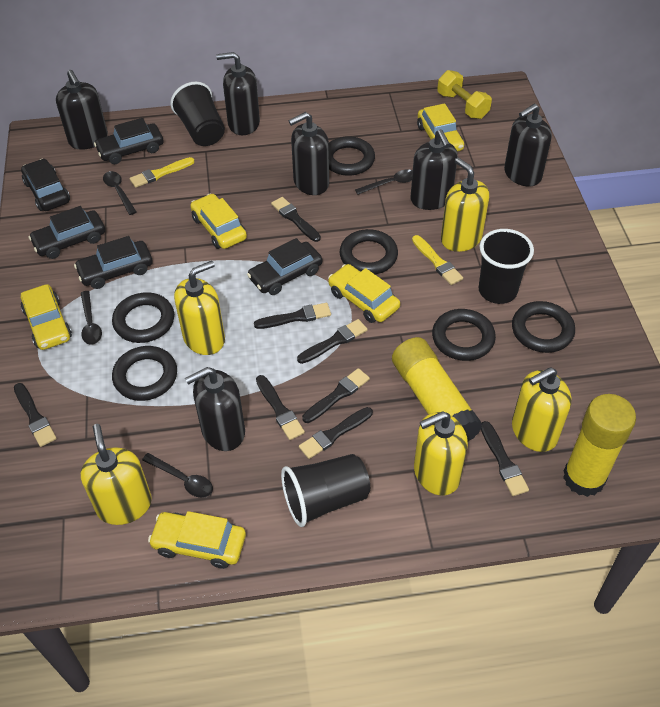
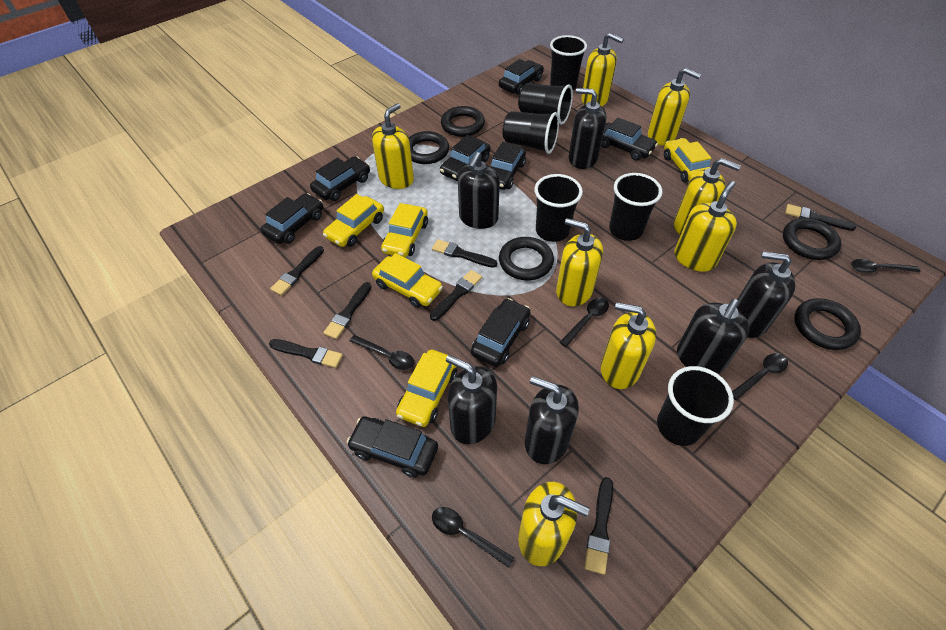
black brush: [14,383,57,447] [254,303,331,329] [256,375,305,440] [271,197,321,242] [297,319,368,364] [299,407,373,459] [302,368,370,423] [481,421,529,496] = 8 -> [269,339,343,368] [270,246,324,296] [323,282,372,339] [430,270,482,321] [432,239,497,268] [584,477,613,575] [785,204,856,231] = 7
black car: [21,159,70,211] [29,206,105,259] [74,236,153,289] [94,118,163,164] [247,238,322,295] = 5 -> [260,193,323,244] [310,156,370,201] [347,416,438,478] [440,135,491,181] [471,298,530,367] [491,142,526,190] [499,59,544,95] [601,118,658,161] = 8
black cup: [170,82,225,146] [281,454,370,527] [478,229,534,304] = 3 -> [502,111,559,154] [518,83,573,125] [534,174,583,242] [550,35,587,90] [609,173,662,241] [657,366,734,446] = 6
black ring: [112,292,174,343] [112,346,177,401] [329,136,375,176] [340,229,398,274] [432,309,496,361] [512,301,575,353] = 6 -> [409,131,449,164] [441,106,485,137] [499,237,554,280] [783,218,841,260] [794,298,861,350] = 5
black spoon: [81,291,102,345] [103,171,137,215] [142,453,213,498] [355,169,413,195] = 4 -> [350,335,414,370] [432,507,514,568] [559,298,609,347] [732,353,788,400] [851,259,921,273] = 5
yellow brush: [130,157,195,188] [412,235,463,285] = 2 -> none = 0
yellow dumbbell: [437,70,492,119] = 1 -> none = 0
yellow glue stick: [392,337,482,442] [563,394,636,497] = 2 -> none = 0
yellow soap dispenser: [81,424,152,525] [174,261,225,355] [414,411,468,496] [441,158,489,252] [512,367,571,452] = 5 -> [372,103,414,189] [518,482,590,566] [556,218,603,306] [581,33,624,106] [601,302,656,389] [648,68,701,145] [674,158,741,235] [675,181,737,272] = 8

